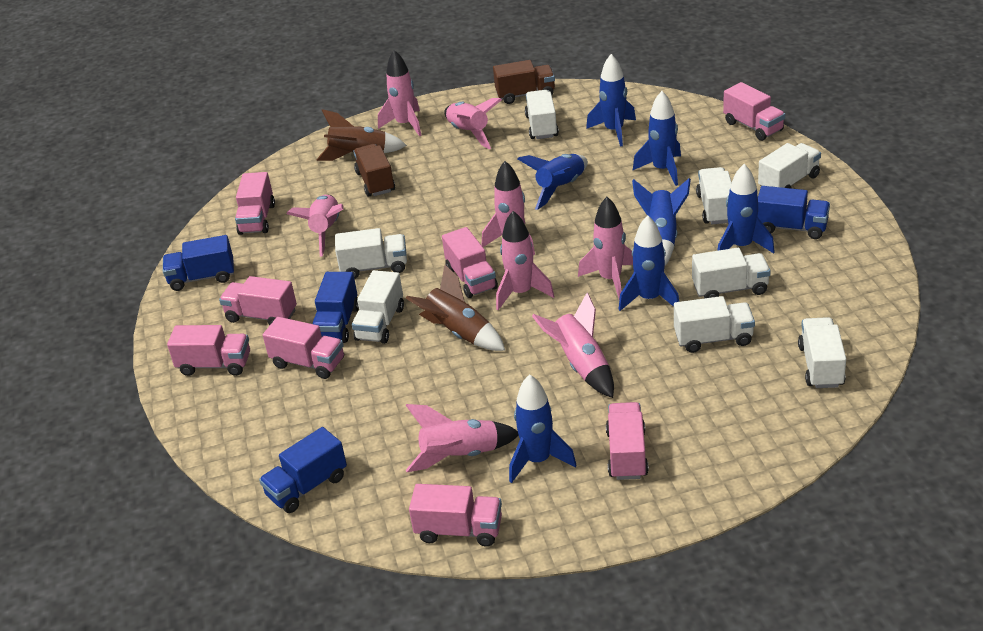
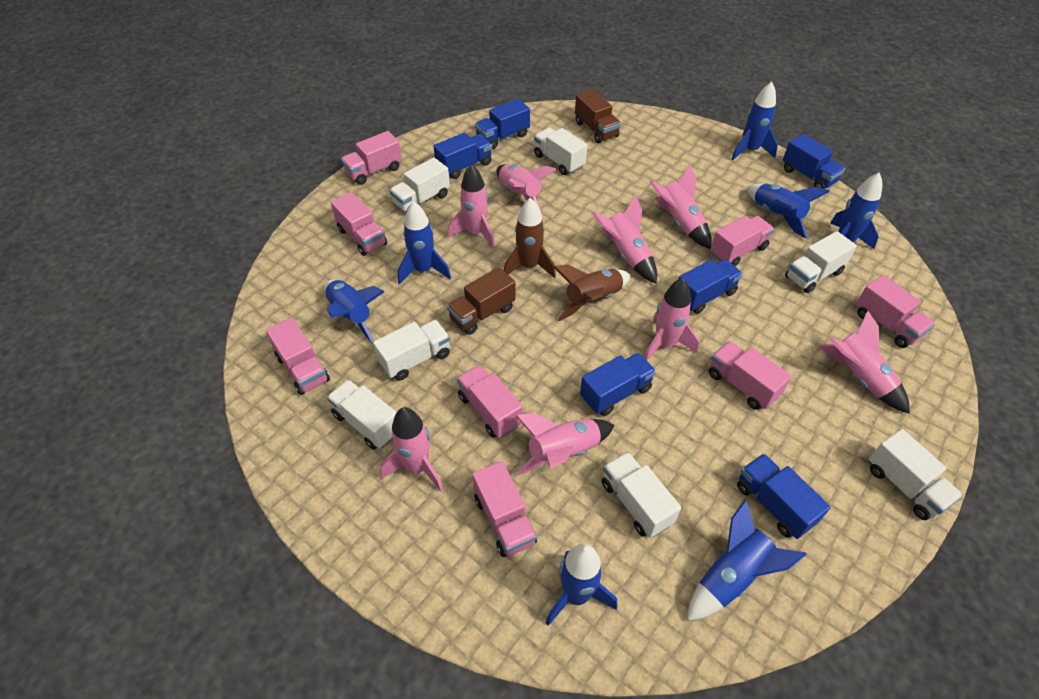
blue truck: [163,235,234,291] [259,427,347,513] [312,272,359,343] [757,186,830,239] = 4 -> [433,133,492,179] [475,99,530,149] [580,353,656,416] [678,259,743,314] [737,453,831,539] [782,134,845,189] = 6
white truck: [335,228,407,279] [352,270,404,344] [525,90,559,139] [674,296,755,353] [692,248,771,298] [696,167,732,224] [758,143,821,189] [798,317,846,388] = 8 -> [327,380,397,450] [373,320,450,381] [389,158,450,212] [534,128,587,175] [601,452,681,538] [785,231,857,293] [869,429,963,520] = 7

